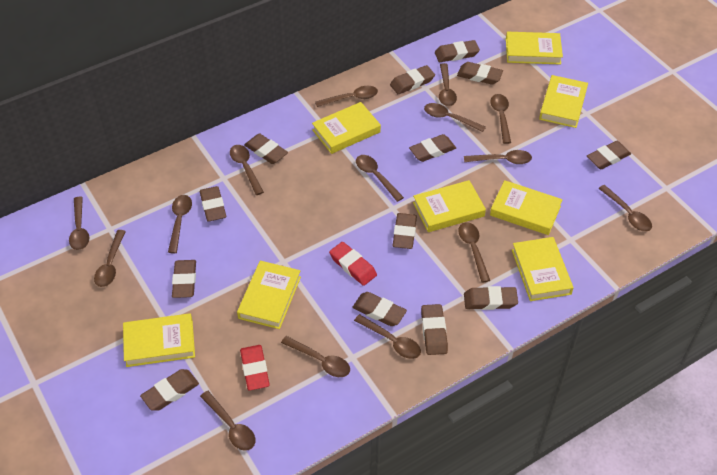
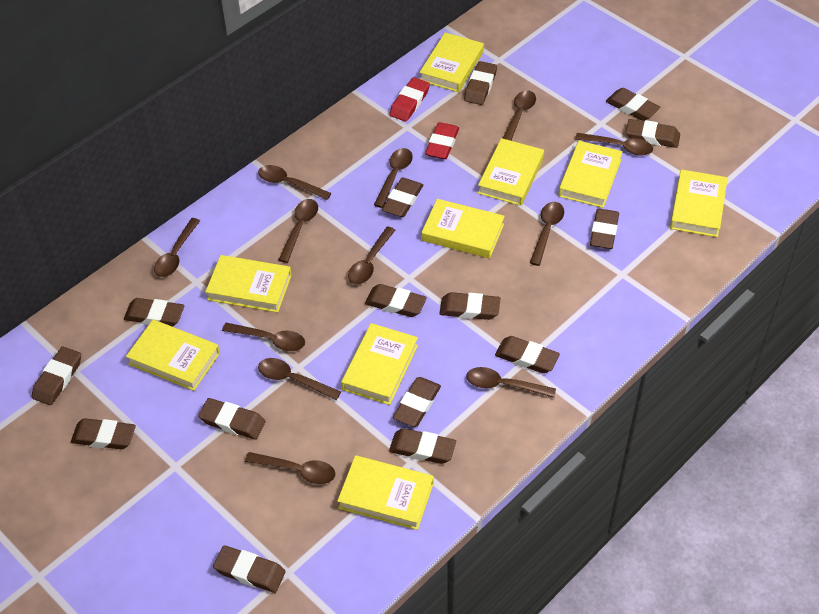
brown eraser: [140,369,199,411] [172,260,196,298] [200,186,226,222] [244,134,288,164] [352,292,407,326] [390,65,435,94] [393,213,417,249] [409,134,456,162] [421,304,448,355] [435,40,480,62] [457,62,503,85] [464,286,518,310] [587,141,631,169] = 13 -> [32,346,81,405] [71,418,136,449] [124,298,184,327] [198,398,266,439] [213,545,286,593] [365,284,427,317] [382,178,423,217] [389,428,456,464] [393,377,441,427] [439,292,501,320] [464,61,497,105] [495,336,560,373] [590,208,619,249] [606,88,660,121] [626,119,680,148] = 15
brown spoon: [69,197,89,250] [94,230,126,287] [168,195,192,253] [200,391,255,451] [230,145,264,195] [281,336,350,377] [315,86,378,107] [354,314,421,359] [356,155,404,202] [424,103,486,132] [439,63,457,106] [458,222,490,283] [464,150,532,164] [490,94,511,144] [598,185,652,232] = 15 -> [154,218,200,277] [222,323,305,351] [245,452,336,484] [258,165,331,200] [258,358,341,400] [278,199,318,263] [348,226,395,285] [374,148,413,208] [467,367,556,398] [503,90,536,141] [530,202,564,266] [575,133,653,155] = 12
yellow book: [123,313,195,367] [237,261,301,329] [312,102,381,154] [413,180,486,232] [490,180,563,235] [506,32,563,64] [512,237,574,301] [539,75,588,128] = 8 -> [126,319,220,391] [205,255,292,313] [337,455,434,530] [341,323,418,405] [419,32,484,92] [422,199,505,258] [478,138,544,206] [558,141,623,208] [670,169,728,237] = 9

